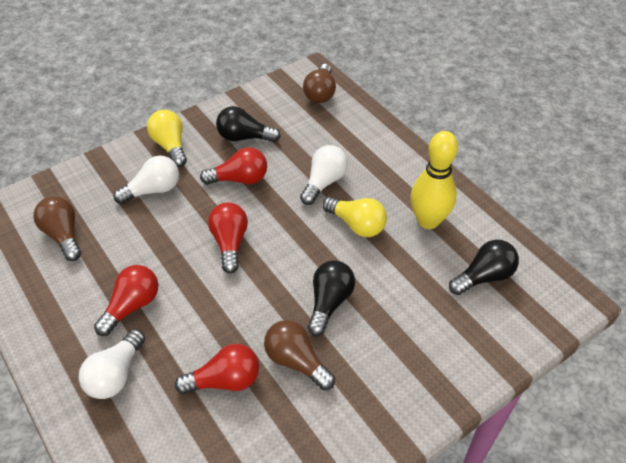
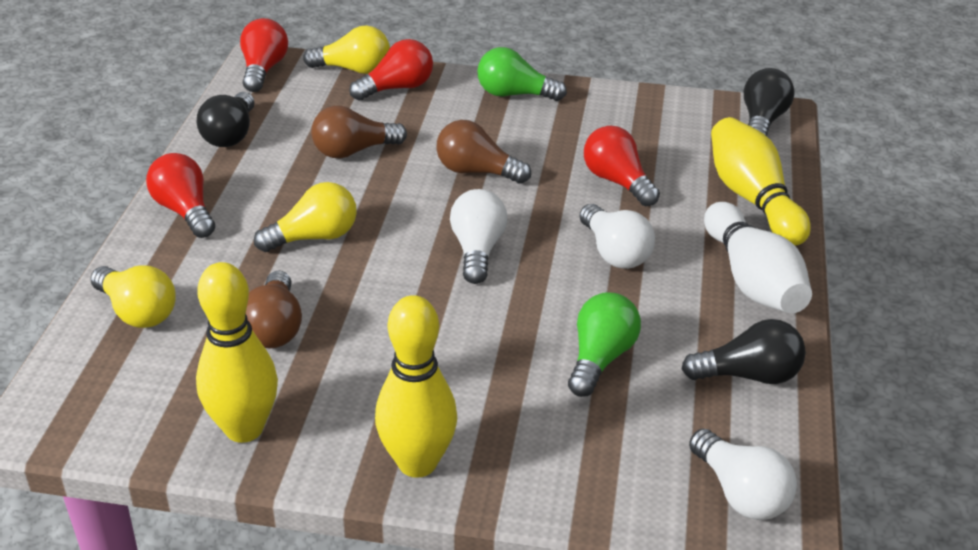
green light bulb: none = 0 -> [477,47,567,101] [568,292,641,397] = 2
white bowling pin: none = 0 -> [704,202,812,313] = 1
yellow bowling pin: [410,131,458,229] = 1 -> [196,262,278,443] [375,295,457,478] [711,117,811,246] = 3
yellow light bulb: [147,110,187,167] [323,197,387,237] = 2 -> [90,265,176,328] [254,182,357,252] [303,25,390,74] = 3

